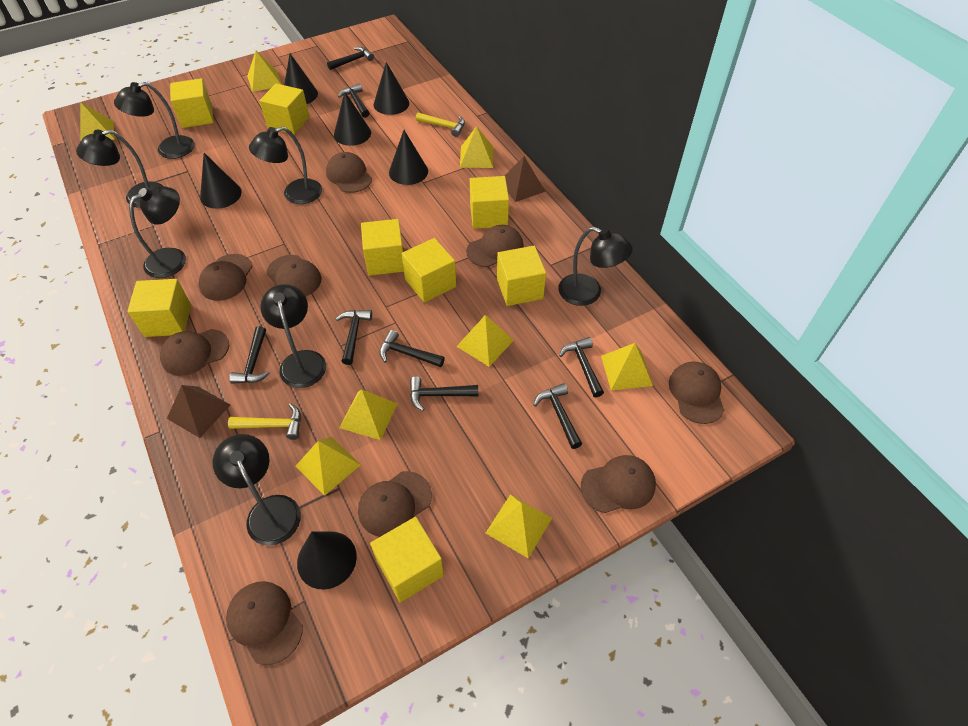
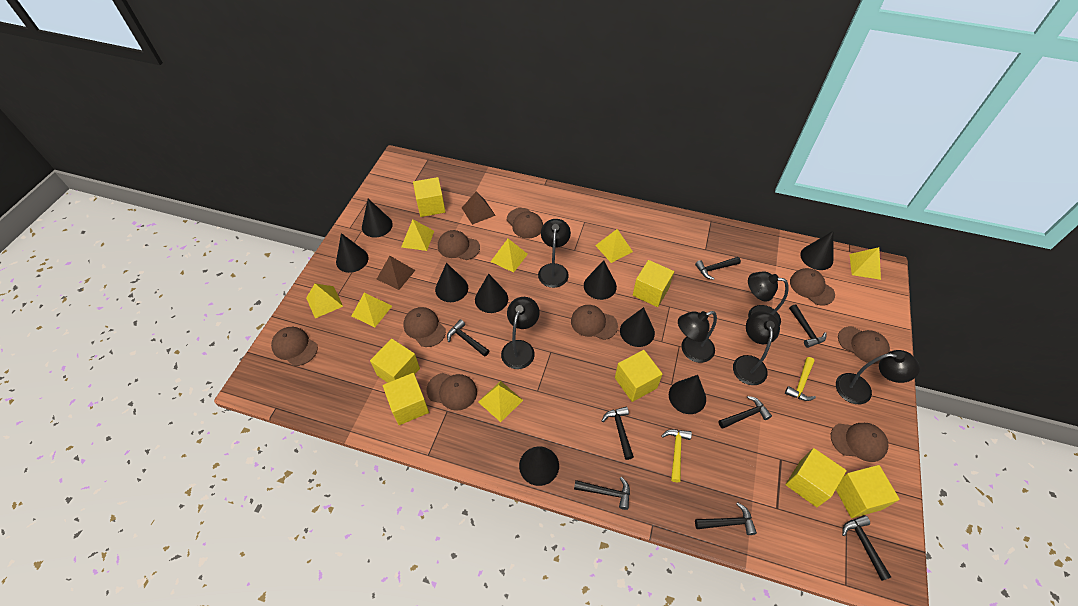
black cone: [200,153,242,209] [284,54,318,104] [297,531,357,590] [334,92,371,146] [374,62,409,115] [389,130,428,185] = 6 -> [336,233,369,273] [362,199,393,237] [435,263,468,302] [475,273,508,313] [519,447,559,486] [584,260,617,300] [620,307,655,347] [669,375,706,414] [800,231,834,270] = 9
black lamp: [76,130,163,208] [114,82,195,159] [129,186,186,278] [213,434,301,546] [249,126,322,204] [260,284,326,388] [558,227,633,306] = 7 -> [501,297,540,369] [538,219,571,288] [678,311,717,363] [733,311,780,385] [748,272,789,325] [836,350,920,404] = 6
yellow cube: [127,279,191,337] [170,78,214,128] [259,83,310,134] [361,219,404,276] [370,517,444,603] [401,238,456,303] [470,176,509,229] [497,246,546,306] = 8 -> [370,339,420,383] [383,373,429,425] [413,177,446,217] [615,350,663,402] [633,260,674,307] [785,448,847,507] [836,465,900,518] = 7
yellow pyramid: [80,103,115,140] [247,51,282,92] [296,437,361,496] [340,389,398,440] [456,315,514,367] [460,126,493,168] [486,494,552,558] [601,343,653,391] = 8 -> [306,283,343,318] [352,293,392,327] [401,219,434,251] [478,381,523,422] [491,239,528,273] [595,229,633,263] [849,247,881,280] = 7

